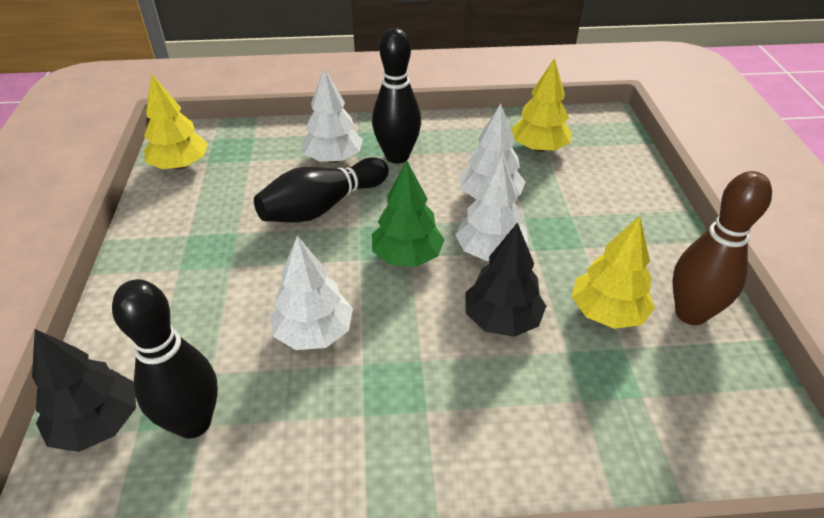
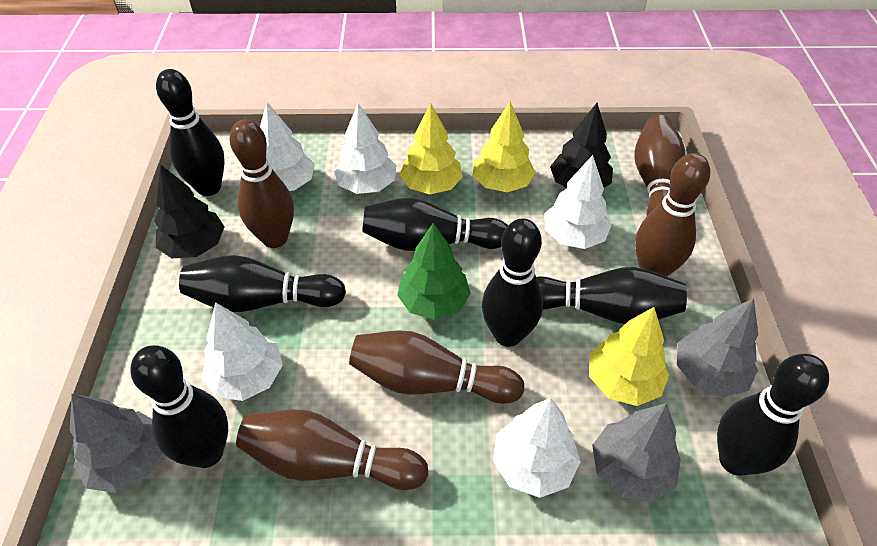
black bowling pin: [112,279,218,439] [254,157,389,222] [372,28,421,164] = 3 -> [130,345,228,468] [156,69,225,196] [179,255,346,312] [362,198,508,251] [482,218,543,347] [536,267,687,324] [717,354,829,476] = 7
brown bowling pin: [672,171,772,325] = 1 -> [229,120,294,248] [236,409,428,490] [349,330,524,404] [634,115,685,216] [635,153,710,276] = 5
grey tree: none = 0 -> [70,394,162,493] [592,403,681,503] [677,298,758,397] = 3
white tree: [270,236,353,350] [301,68,363,163] [455,156,529,261] [460,103,526,200] = 4 -> [201,302,283,401] [260,102,315,191] [334,103,396,194] [493,398,581,498] [544,155,612,249] = 5

